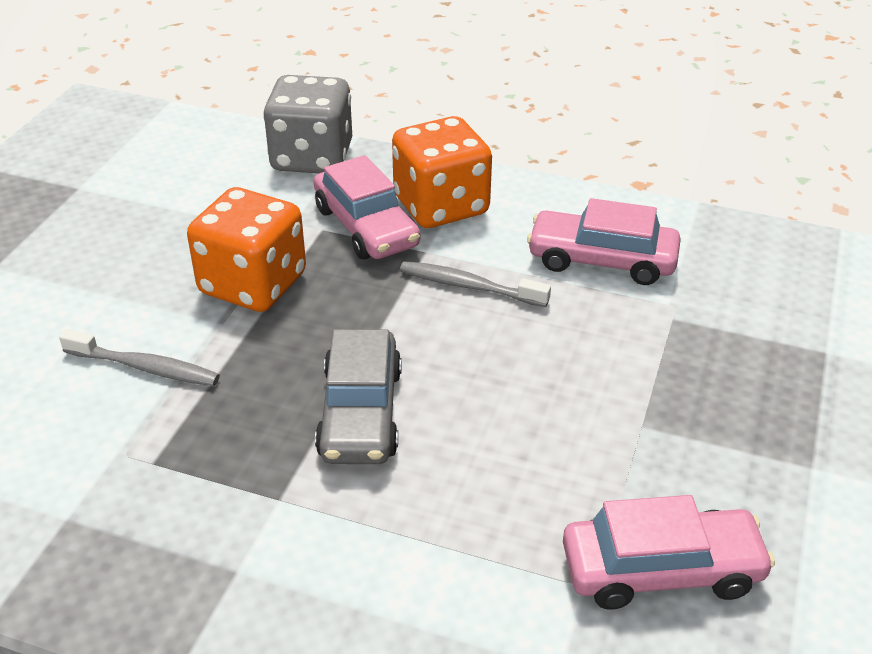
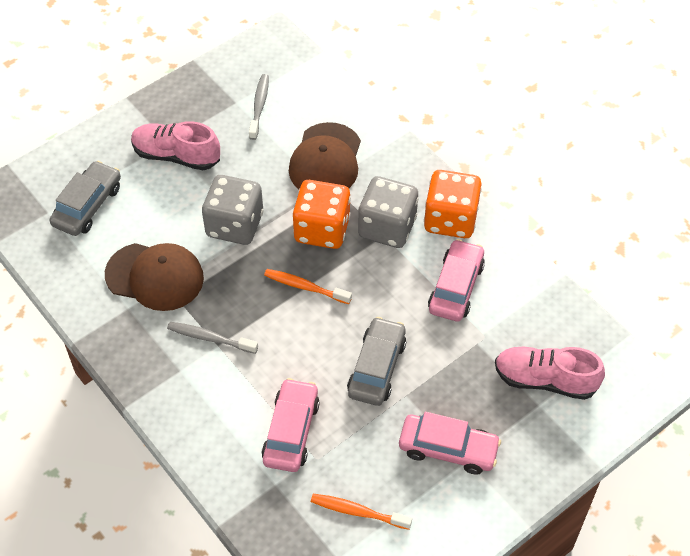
brown cap: none = 0 -> [105,243,204,311] [289,122,361,189] = 2
grey car: [315,329,402,464] = 1 -> [50,161,121,236] [347,317,406,406] = 2
grey dice: [263,75,352,173] = 1 -> [202,175,263,245] [358,176,418,248] = 2
orange toothbrush: none = 0 -> [264,269,352,304] [311,494,412,530] = 2
pink shoe: none = 0 -> [131,121,220,170] [495,347,605,400] = 2

